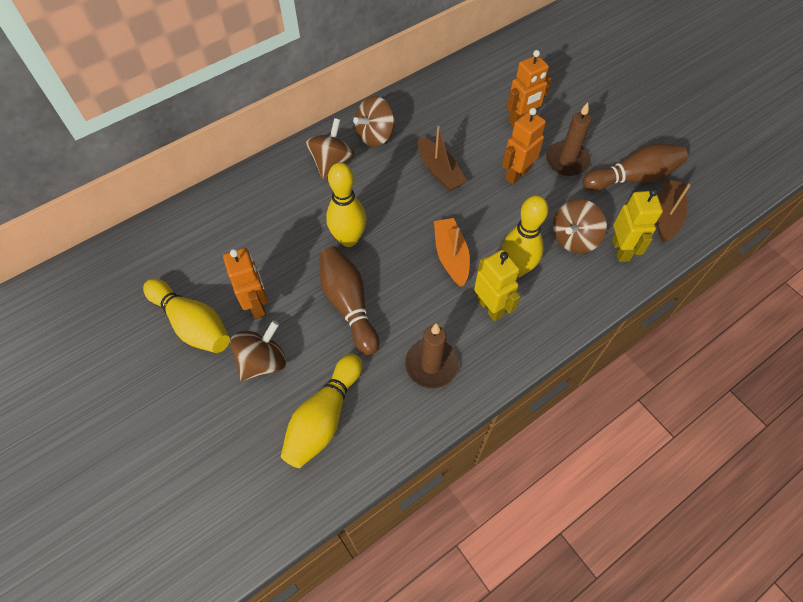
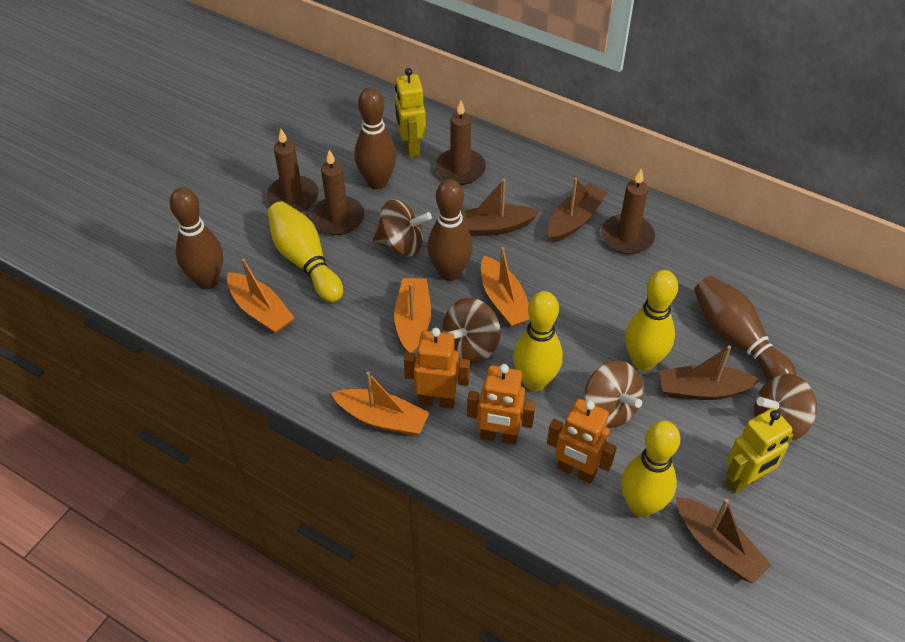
brown boat: [418,126,467,191] [657,179,691,242] = 2 -> [461,179,540,236] [548,178,607,243] [659,346,761,400] [676,497,772,583] = 4
brown bowling pin: [319,247,379,355] [583,144,688,191] = 2 -> [170,187,223,289] [355,88,396,189] [427,179,473,281] [694,276,796,380] = 4
brown candle: [405,323,459,388] [546,102,591,176] = 2 -> [266,129,319,212] [311,150,364,235] [435,101,486,185] [601,169,655,254] = 4
orange boat: [434,218,470,287] = 1 -> [227,259,294,334] [331,372,430,436] [394,278,431,353] [481,247,530,327] = 4

